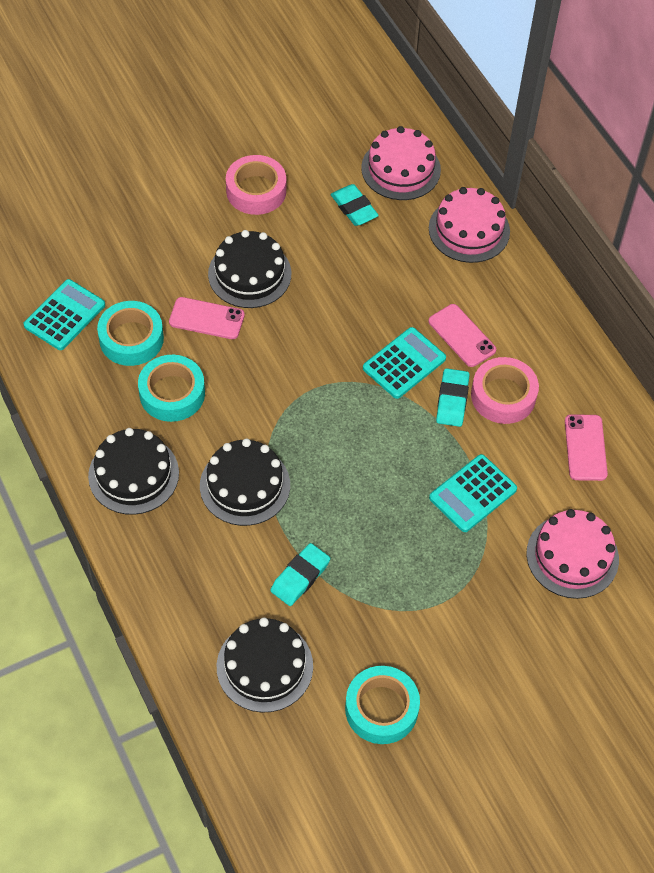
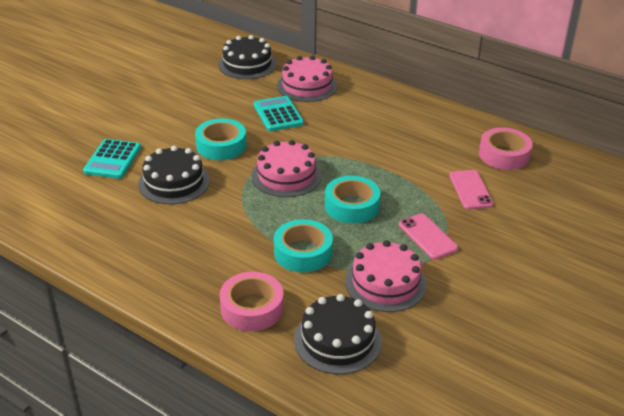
black cake: [88,428,179,515] [200,439,290,526] [208,230,291,308] [217,618,313,713] = 4 -> [138,146,210,204] [218,35,276,79] [294,294,382,374] = 3
pink phone: [169,297,245,339] [428,304,496,367] [565,414,608,481] = 3 -> [399,213,458,260] [450,170,494,210] = 2
turquoise calculator: [24,279,105,350] [363,327,446,399] [429,454,517,532] = 3 -> [83,139,141,179] [254,96,304,131] = 2
turquoise eraser: [270,543,330,606] [331,184,379,226] [436,368,470,427] = 3 -> none = 0

